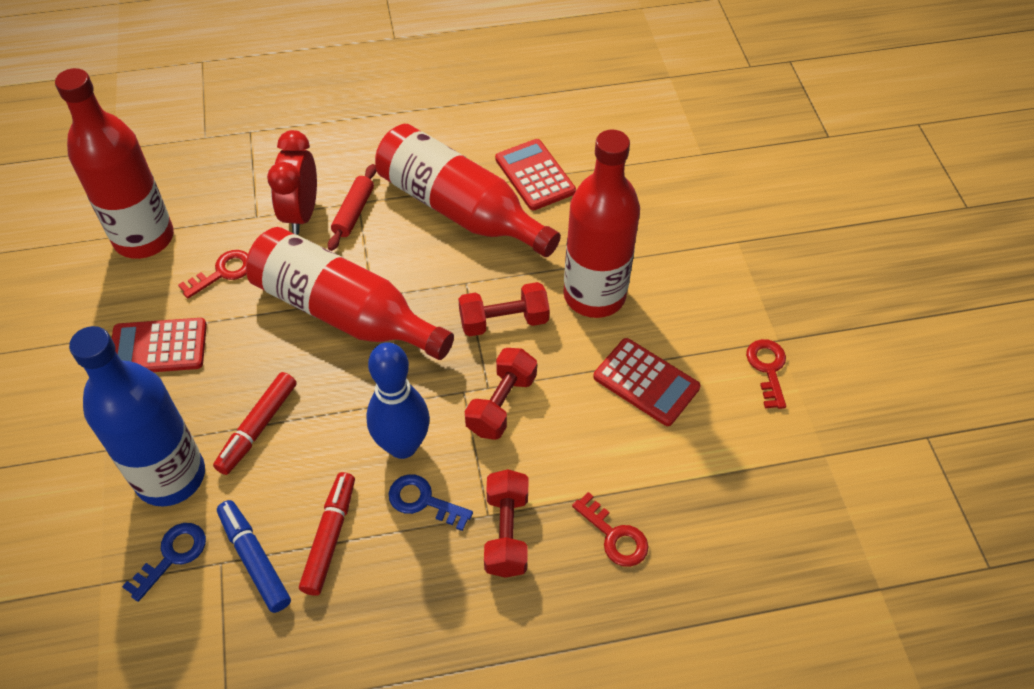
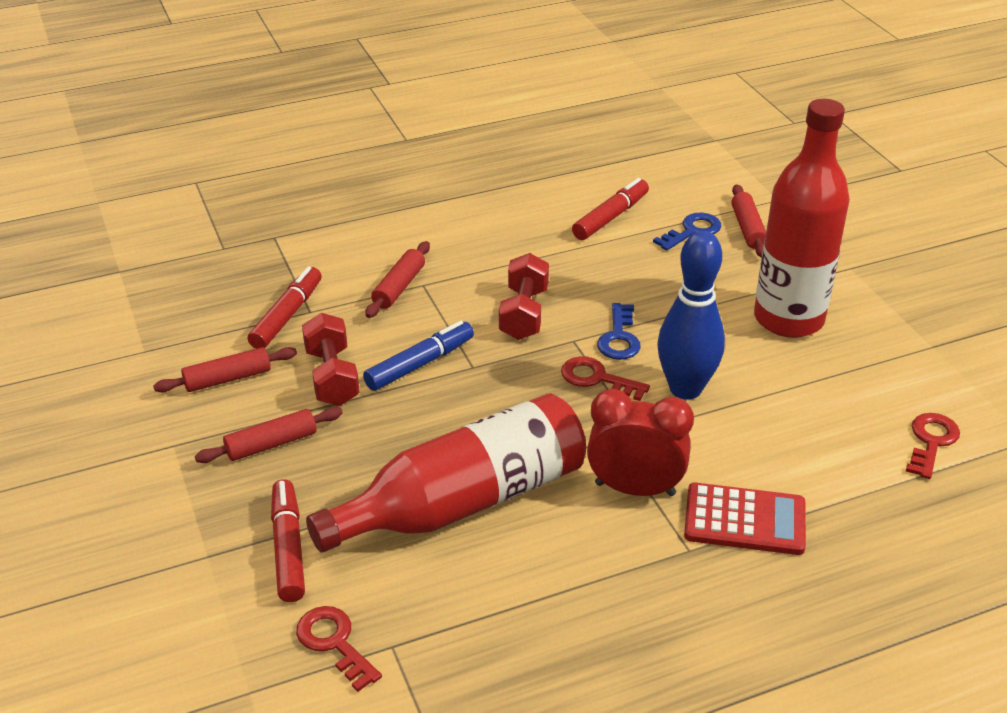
blue bottle: [69,326,205,506] = 1 -> none = 0
red bottle: [55,68,174,259] [246,227,454,360] [375,124,561,257] [563,129,640,318] = 4 -> [306,393,586,552] [754,99,850,338] = 2
red calculator: [112,318,207,372] [495,139,576,210] [593,338,700,426] = 3 -> [684,483,806,555] = 1
red dumbbell: [458,282,550,337] [465,348,537,440] [484,469,528,578] = 3 -> [302,313,360,406] [499,253,549,340] = 2
red marker: [213,372,296,475] [299,472,355,596] = 2 -> [248,266,322,349] [271,479,305,602] [572,178,649,240] = 3
red rolling pin: [328,164,376,251] = 1 -> [153,347,297,393] [195,407,343,463] [365,241,430,318] [731,184,766,258] = 4

